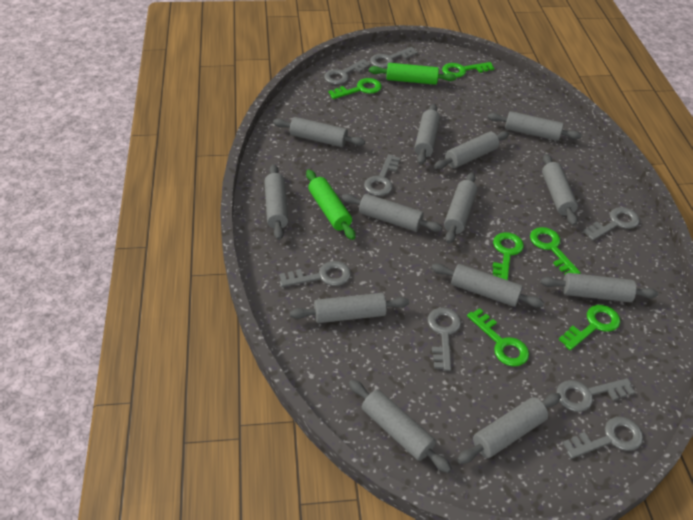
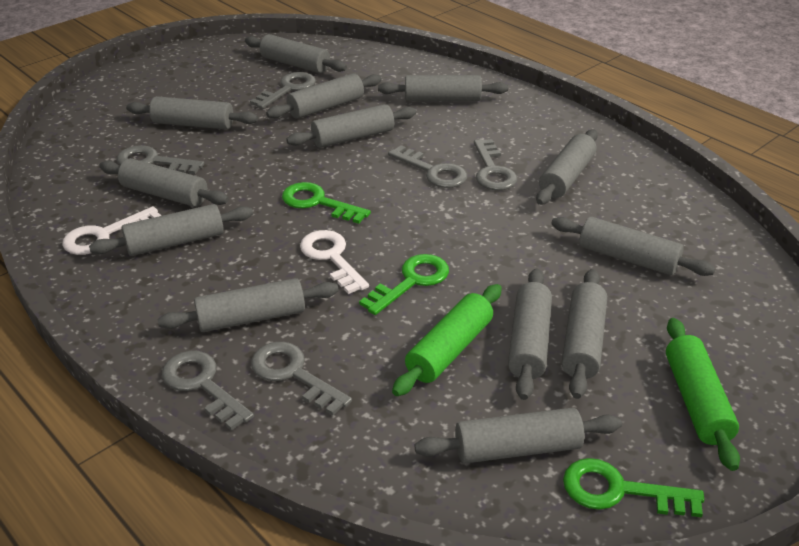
green key: [328,78,382,99] [442,62,494,78] [467,308,529,367] [492,232,524,280] [530,227,581,275] [559,305,620,350] = 6 -> [282,182,371,224] [359,254,449,315] [563,458,704,517] = 3
grey key: [279,261,351,287] [324,59,371,85] [364,154,400,196] [370,47,418,68] [428,307,461,371] [556,378,635,412] [563,417,643,459] [583,207,640,241] = 8 -> [117,145,204,174] [162,351,254,431] [250,72,316,109] [251,342,352,416] [388,145,467,188] [474,139,517,190] = 6
white key: none = 0 -> [62,206,161,255] [300,230,369,294] = 2

